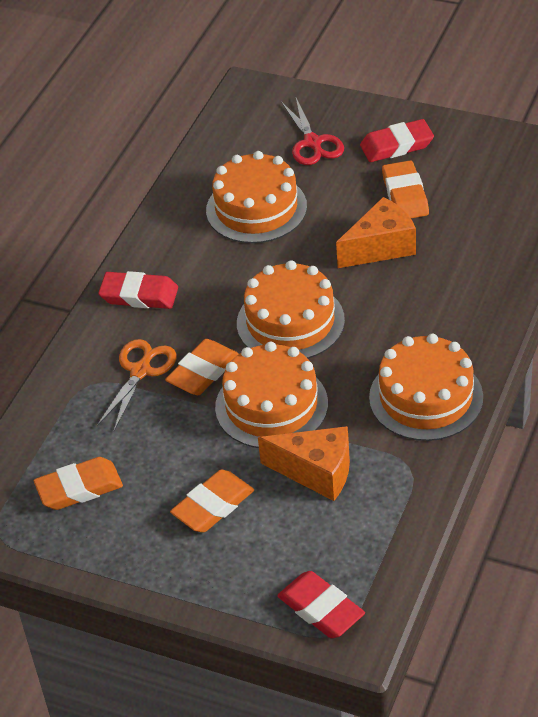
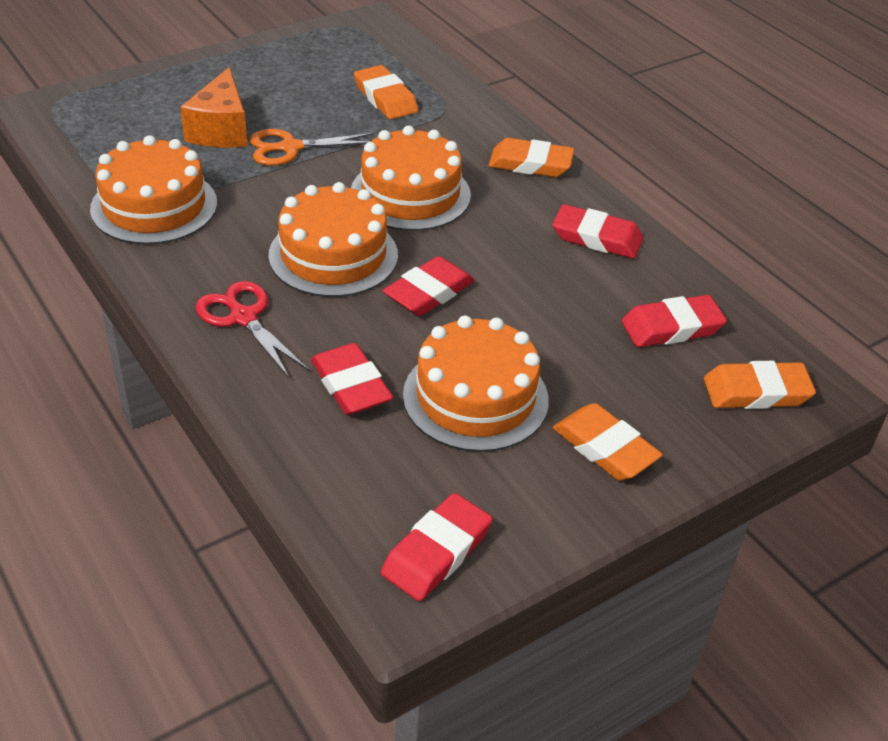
orange cheese: [258,426,350,501] [336,197,416,268] = 2 -> [180,67,248,147] = 1
red eraser: [98,271,178,309] [277,571,365,638] [360,119,434,162] = 3 -> [311,343,393,415] [381,493,493,601] [383,256,474,316] [552,204,644,259] [621,295,727,347] = 5

